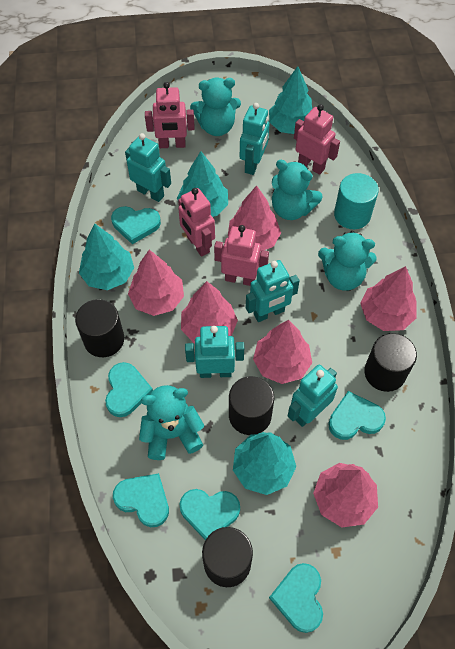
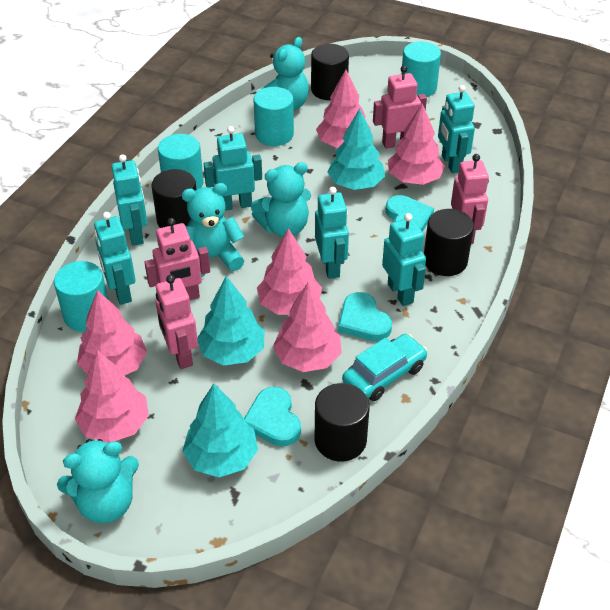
turquoise car: none = 0 -> [342,334,428,401] = 1
turquoise cylinder: [334,173,379,229] = 1 -> [54,261,108,332] [158,134,204,190] [253,87,294,146] [401,42,441,97] = 4
turquoise heart: [105,362,153,417] [111,206,161,244] [113,473,169,527] [180,489,240,540] [269,563,323,633] [328,391,386,440] = 6 -> [244,387,301,447] [338,292,392,341] [385,195,434,232] = 3
turquoise robot: [125,133,171,202] [185,326,244,378] [240,103,270,175] [246,260,300,322] [288,364,338,427] = 5 -> [94,212,136,305] [112,154,147,246] [204,126,262,211] [315,187,349,279] [382,213,426,306] [438,85,475,173] = 6
turquoise tree: [79,223,134,290] [177,151,228,217] [233,432,296,495] [269,66,313,134] = 4 -> [182,383,258,477] [197,276,265,366] [328,108,385,190] = 3

